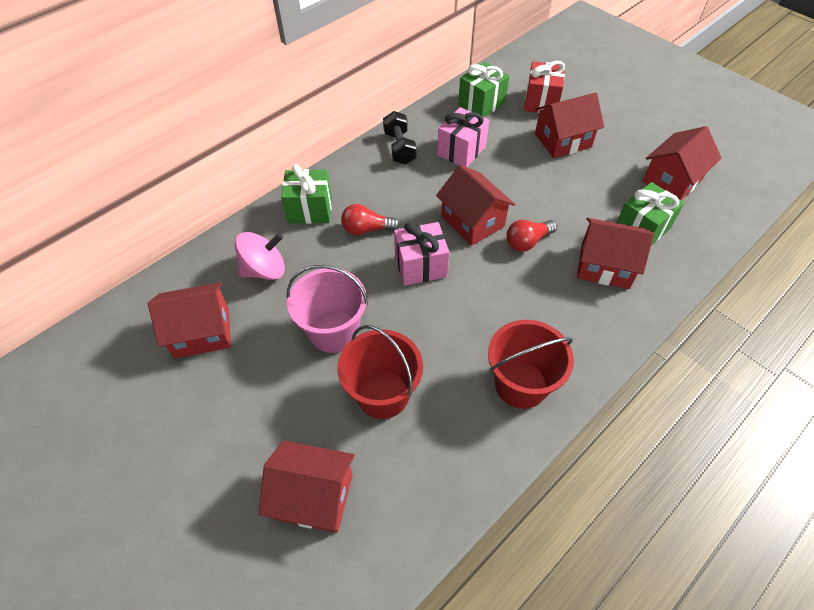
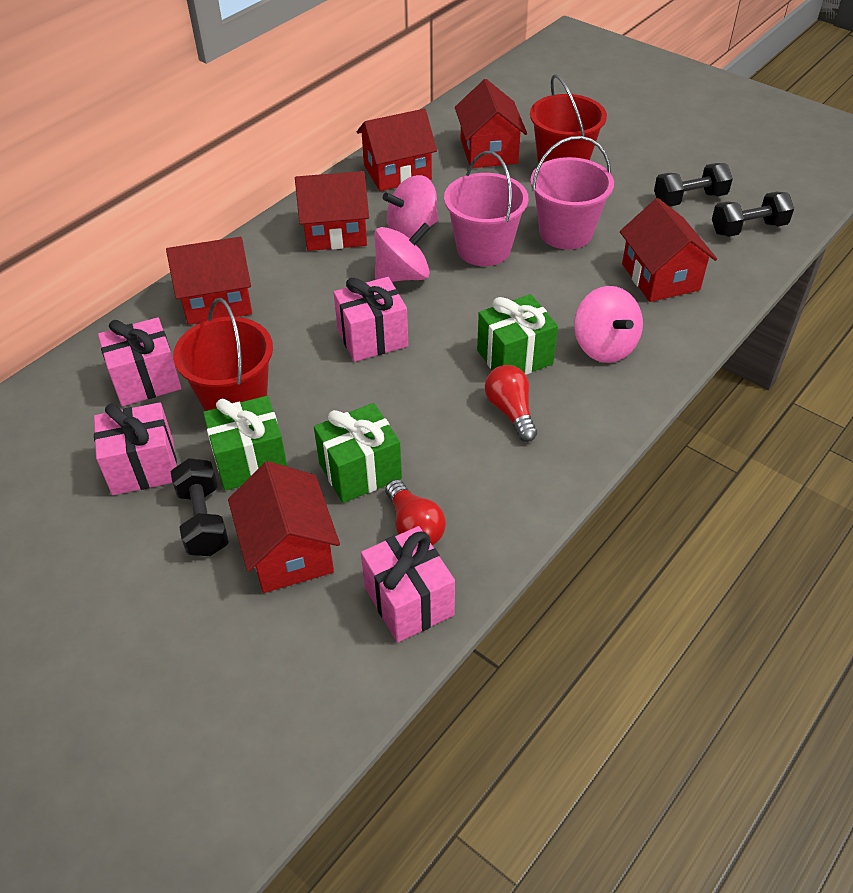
black dumbbell: [383,111,417,164] = 1 -> [171,458,229,556] [654,163,733,207] [712,192,794,237] = 3
pink bucket: [287,265,368,353] = 1 -> [444,151,528,266] [530,136,614,249] = 2
pink gift: [394,222,449,286] [437,107,489,167] = 2 -> [94,402,177,495] [98,317,181,406] [333,277,408,362] [361,526,455,642] = 4
pink spinning top: [235,232,285,280] = 1 -> [374,222,430,282] [383,175,438,239] [574,286,643,363] = 3
red gift: [524,61,565,113] = 1 -> none = 0

